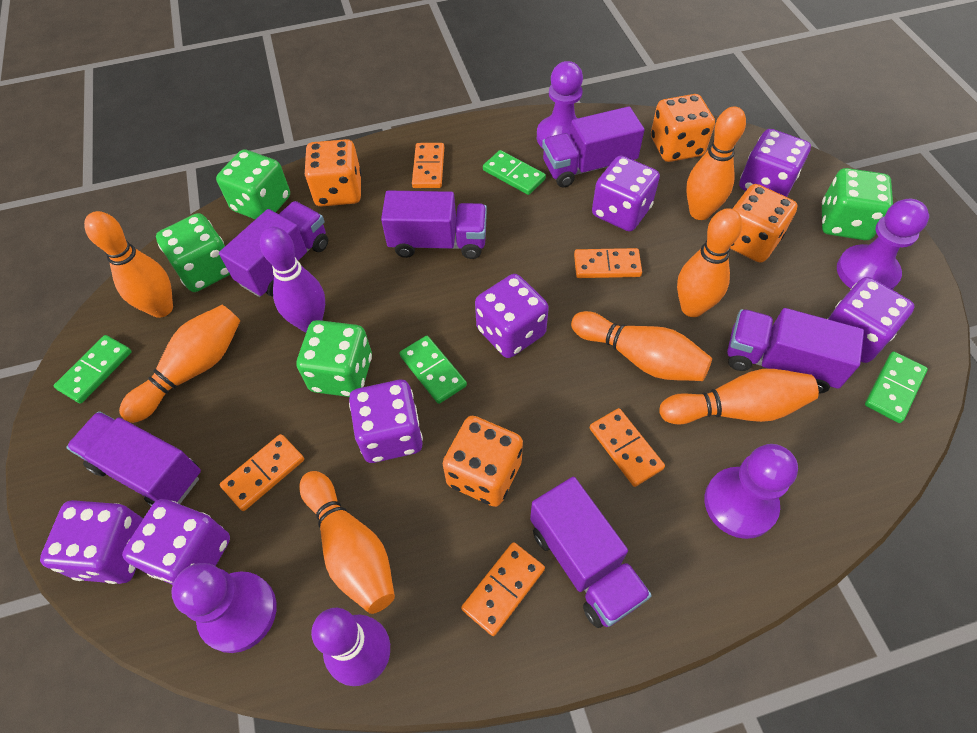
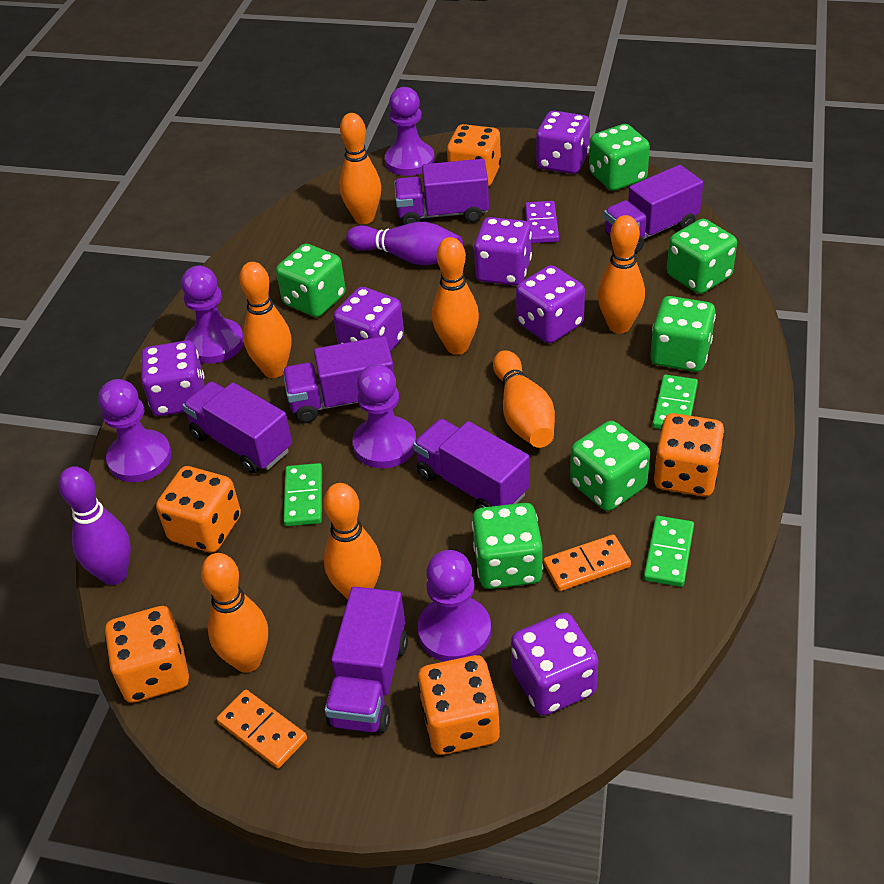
green dice: [156,213,230,292] [216,149,290,219] [297,320,372,397] [822,168,893,240] = 4 -> [276,243,346,317] [472,503,543,589] [570,421,650,511] [589,124,650,191] [650,296,716,372] [667,219,737,294] = 6
green domino: [54,335,132,404] [399,336,467,404] [483,150,546,195] [865,352,928,423] = 4 -> [283,463,322,526] [644,516,694,587] [652,375,698,429] = 3
orange dice: [304,139,361,207] [443,416,523,507] [651,94,715,162] [730,184,798,263] = 4 -> [105,606,189,703] [156,466,241,553] [417,655,500,755] [447,124,501,187] [654,413,725,497] = 5
orange domino: [220,434,304,511] [412,143,444,188] [461,542,545,636] [574,248,642,278] [590,408,665,487] = 5 -> [217,690,307,768] [543,534,631,591] = 2
purple dice: [40,500,143,584] [122,499,230,585] [349,380,423,463] [475,274,549,358] [592,156,660,231] [739,129,811,197] [828,277,915,363] = 7 -> [141,340,204,416] [333,287,404,352] [474,217,532,285] [511,613,598,715] [516,265,585,343] [536,111,590,174] = 6
purple domino: none = 0 -> [525,201,559,243] = 1
purple pawn: [171,563,277,653] [537,61,583,148] [704,444,798,539] [837,199,929,290] = 4 -> [98,379,172,482] [181,266,244,364] [352,364,416,468] [385,87,435,176] [418,550,491,662] = 5

